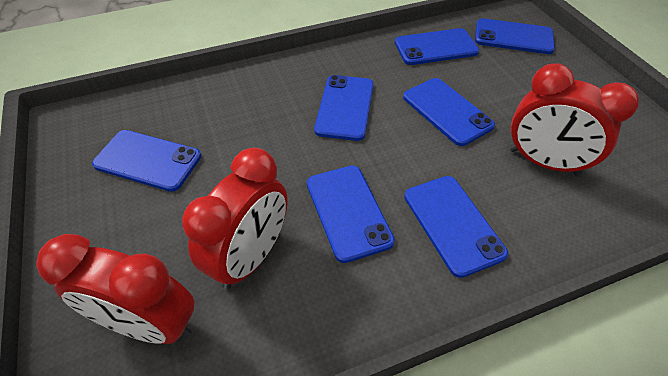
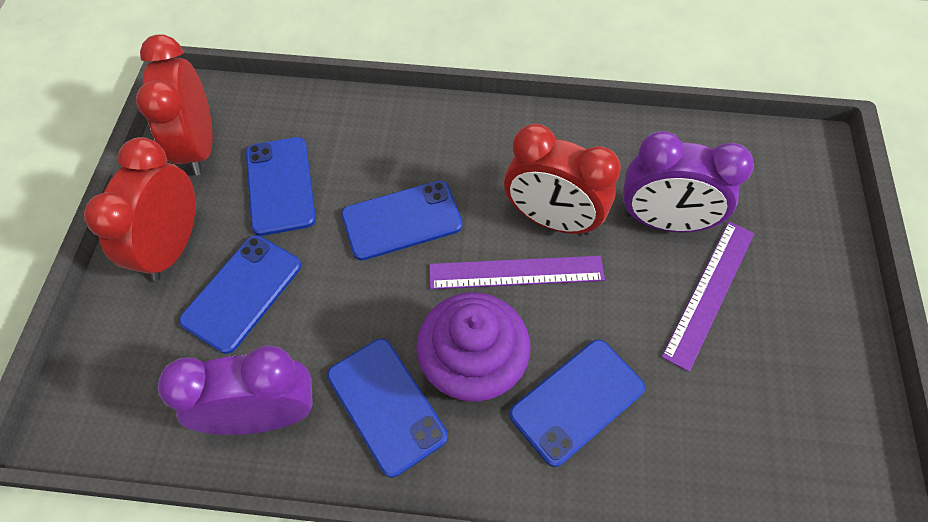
blue phone: [92,130,201,192] [307,165,395,263] [314,75,374,141] [395,28,479,65] [403,78,495,146] [404,176,508,278] [475,18,555,54] = 7 -> [179,235,301,354] [246,137,316,236] [327,339,448,477] [341,180,463,261] [509,340,645,467] = 5
purple clock: none = 0 -> [158,345,313,435] [623,131,754,232] = 2
purple cupcake: none = 0 -> [416,292,530,402] = 1
purple ruler: none = 0 -> [429,256,605,289] [662,221,754,372] = 2

